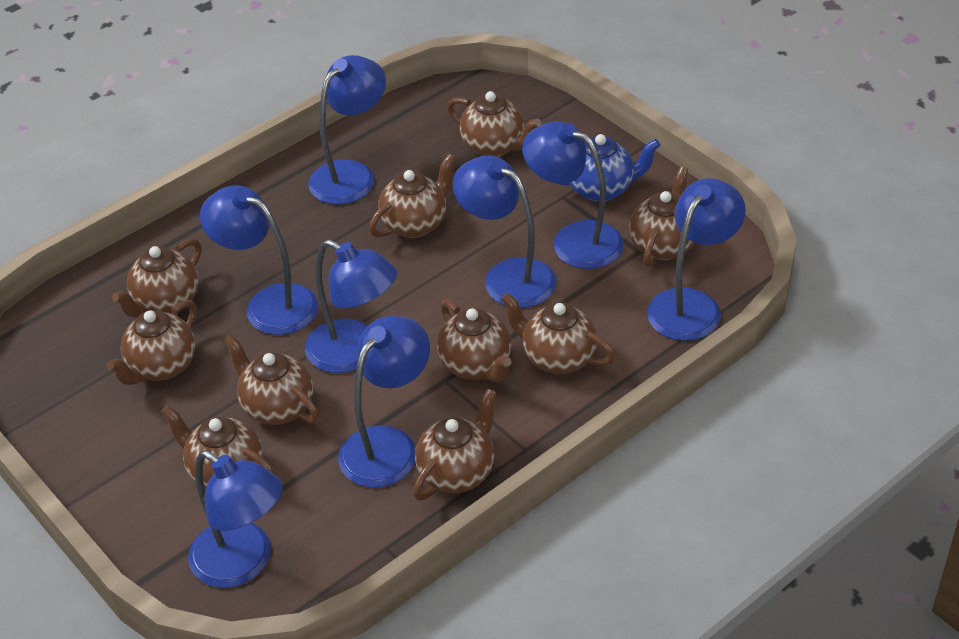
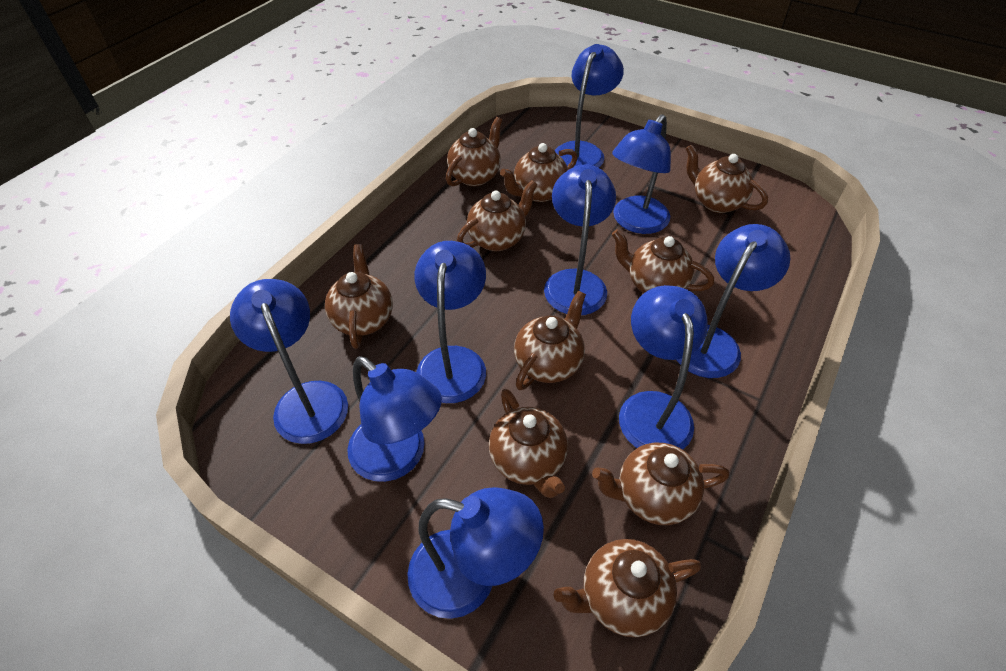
blue lamp: [188,450,283,588] [200,185,318,335] [305,239,397,373] [308,55,386,205] [338,316,430,488] [453,155,556,308] [522,121,624,269] [647,178,746,341] = 8 -> [230,279,348,444] [347,356,442,482] [407,487,544,619] [414,241,486,403] [544,164,616,315] [554,44,624,168] [612,114,671,234] [619,285,708,450] [677,224,790,378] = 9
blue teapot: [556,134,660,202] = 1 -> none = 0

